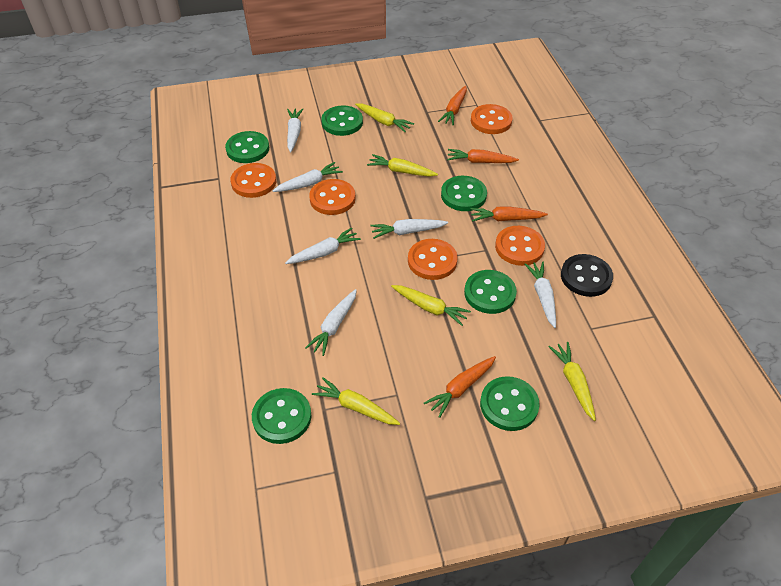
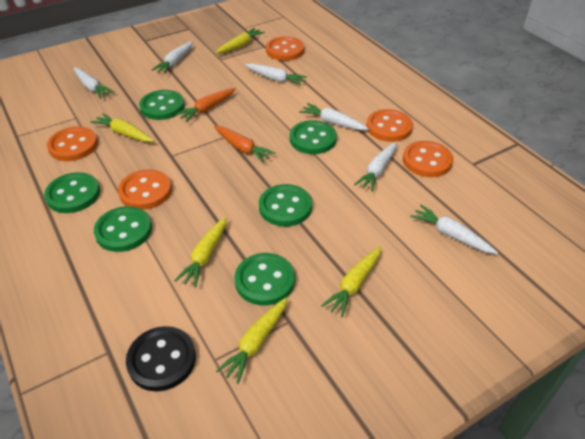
orange carrot: [424,356,496,418] [438,86,467,125] [447,149,519,163] [470,206,548,222] = 4 -> [175,88,236,122] [214,126,275,163] = 2

